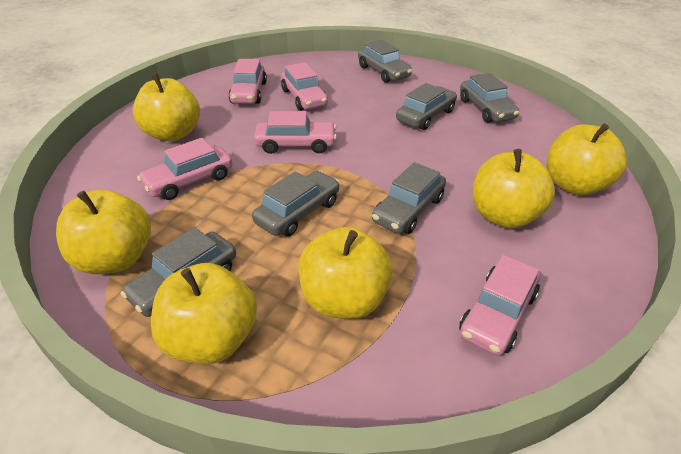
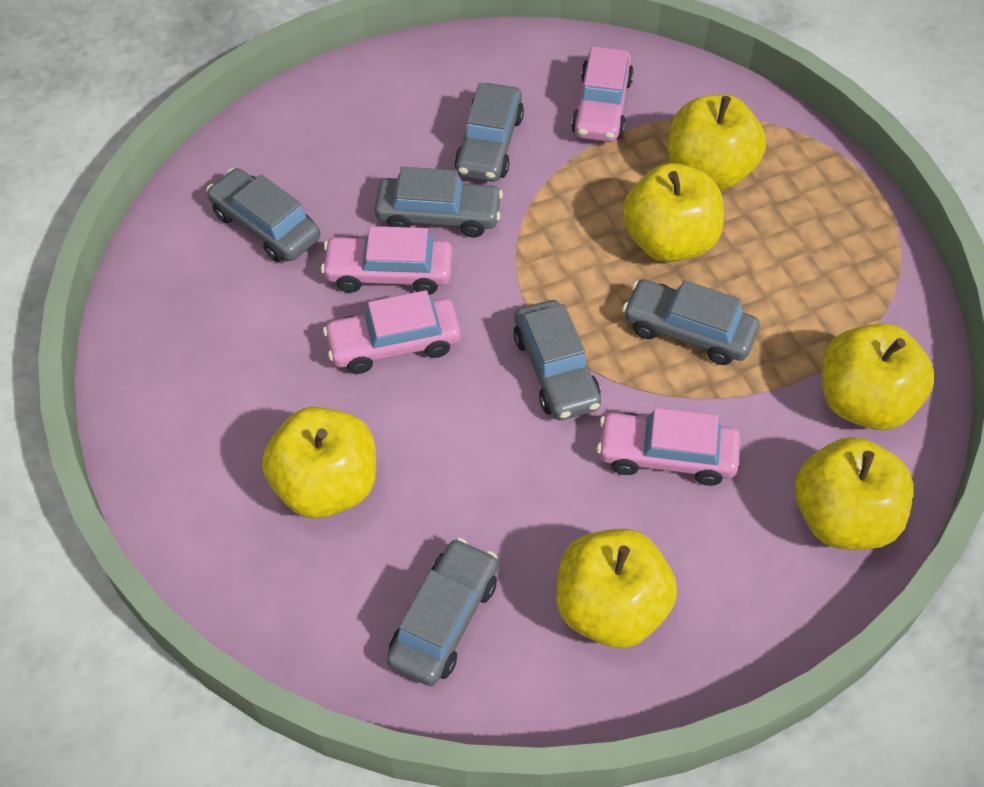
pink car: [137,138,233,200] [228,59,267,104] [254,111,337,154] [281,62,328,111] [459,255,540,356] = 5 -> [321,226,453,295] [323,290,461,374] [571,46,634,142] [597,407,740,486] = 4

